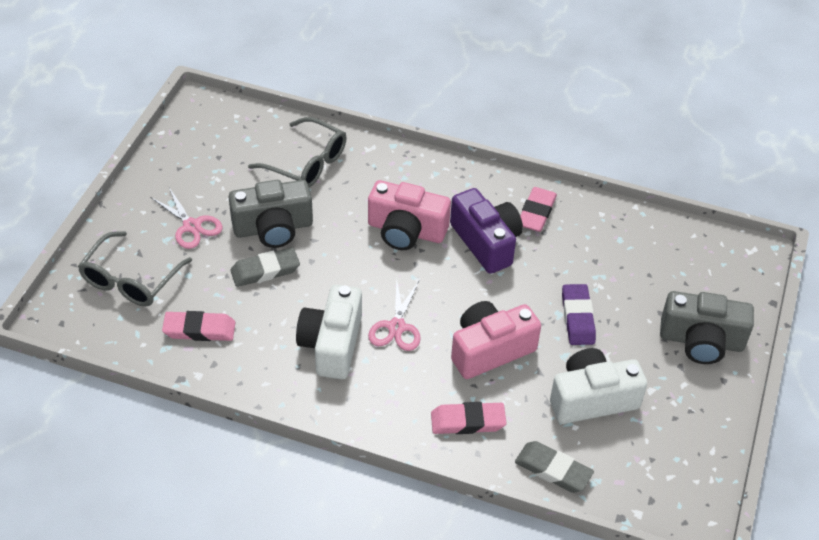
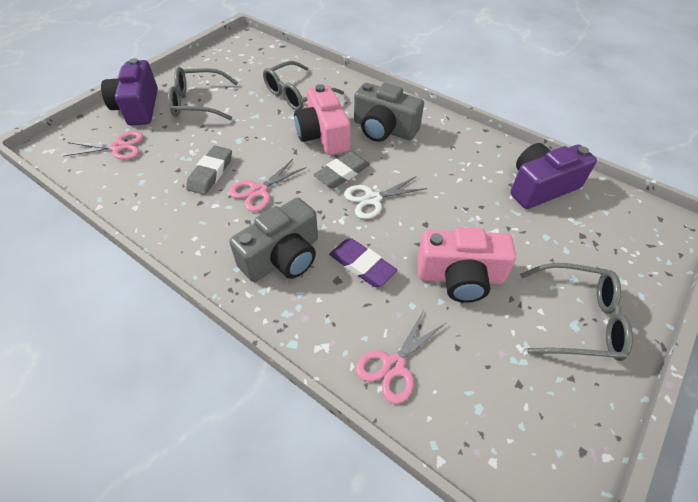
grey glasses: [78,231,192,306] [248,117,347,187] = 2 -> [168,67,238,120] [263,61,344,110] [520,263,633,361] = 3
pink eraser: [162,311,236,341] [431,402,506,434] [520,187,557,232] = 3 -> none = 0
pink scissors: [150,187,223,249] [368,278,421,351] = 2 -> [64,131,143,160] [229,159,306,212] [356,310,446,404] = 3
purple camera: [450,188,523,274] = 1 -> [101,58,158,126] [510,143,597,209] = 2
white camera: [296,285,362,379] [550,348,647,424] = 2 -> none = 0
white scissors: none = 0 -> [344,176,427,219] = 1

